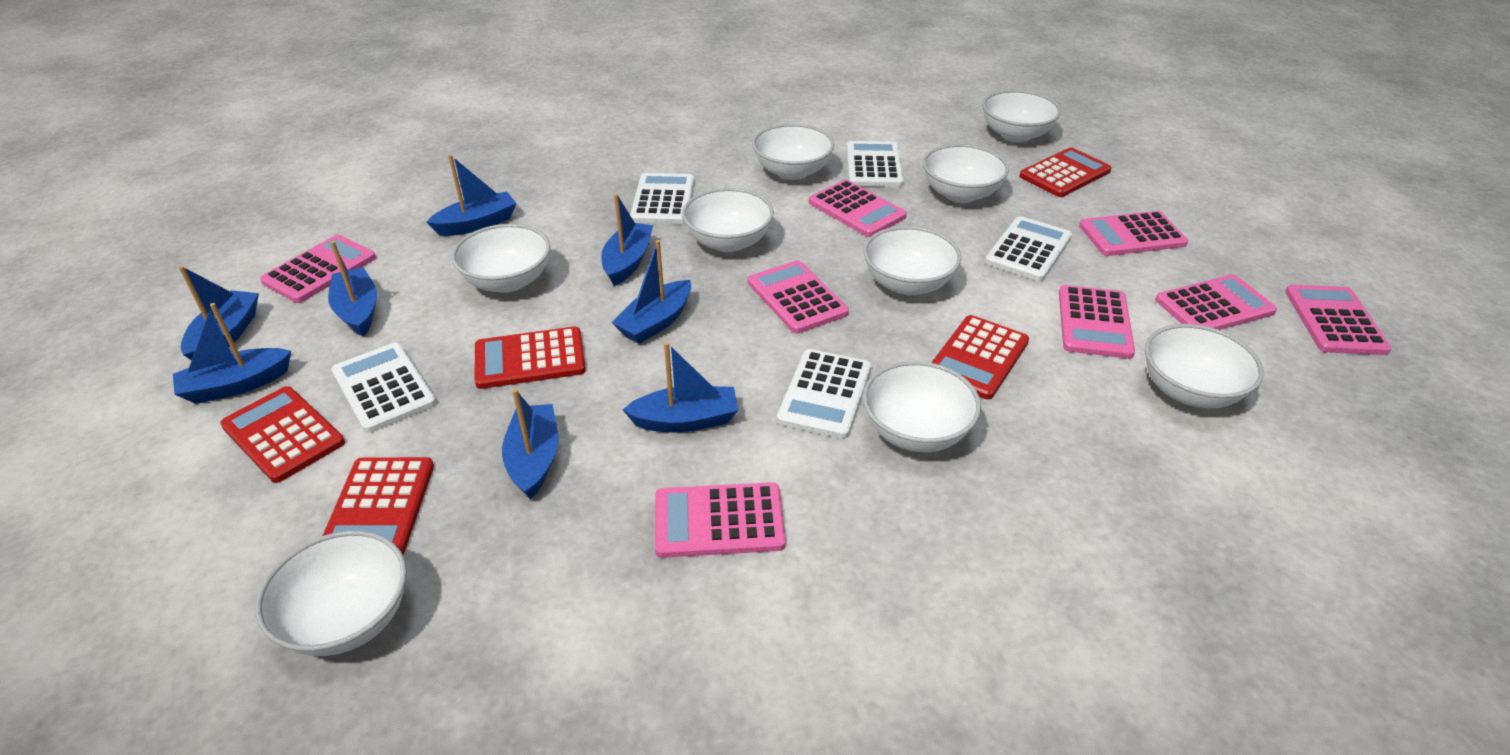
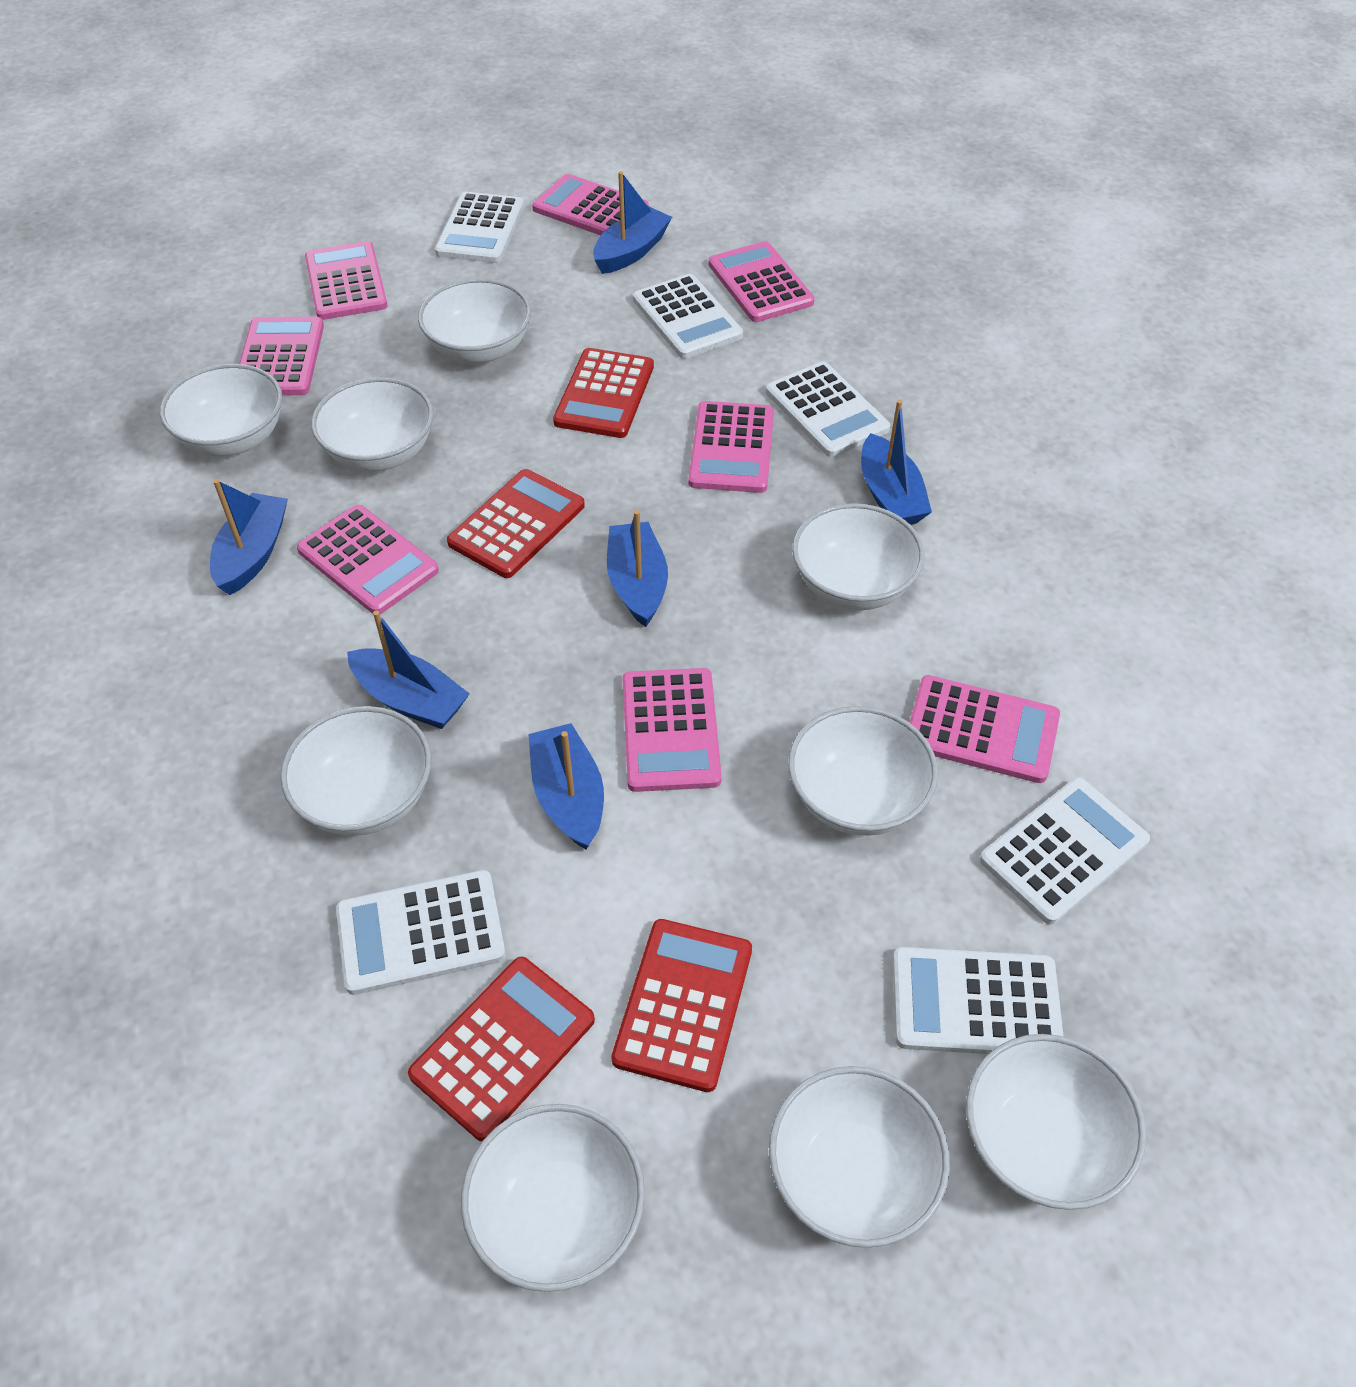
blue boat: [173,303,291,404] [179,266,259,360] [328,241,377,337] [427,155,517,236] [502,389,558,499] [601,194,653,286] [612,240,691,344] [623,342,738,433] = 8 -> [210,479,288,595] [347,610,470,729] [529,723,604,849] [593,171,672,274] [607,510,668,627] [861,400,932,525] = 6
red calculator: [220,386,345,483] [323,457,434,555] [475,326,586,389] [931,315,1029,400] [1019,147,1111,197] = 5 -> [408,957,595,1141] [447,469,585,578] [553,348,654,438] [611,919,752,1092] = 4
white calculator: [331,343,436,433] [630,173,694,224] [777,349,871,439] [847,141,904,187] [985,216,1072,281] = 5 -> [336,870,506,995] [435,192,524,263] [633,274,743,359] [766,361,890,457] [893,947,1064,1054] [980,778,1150,925] = 6

